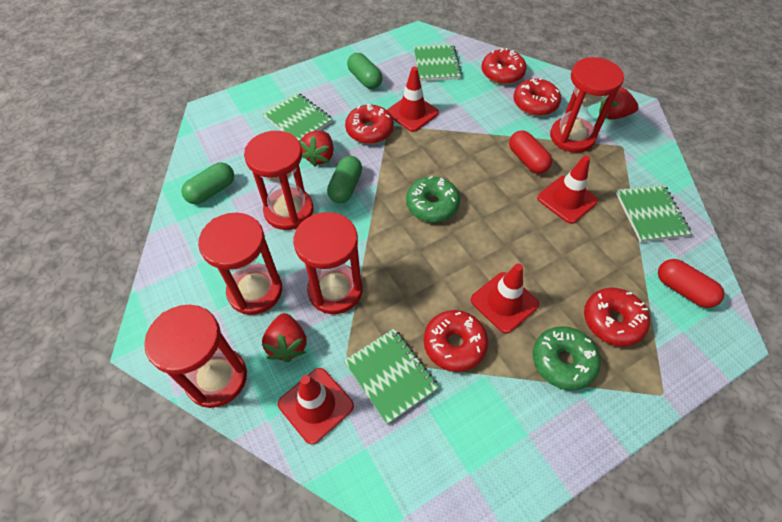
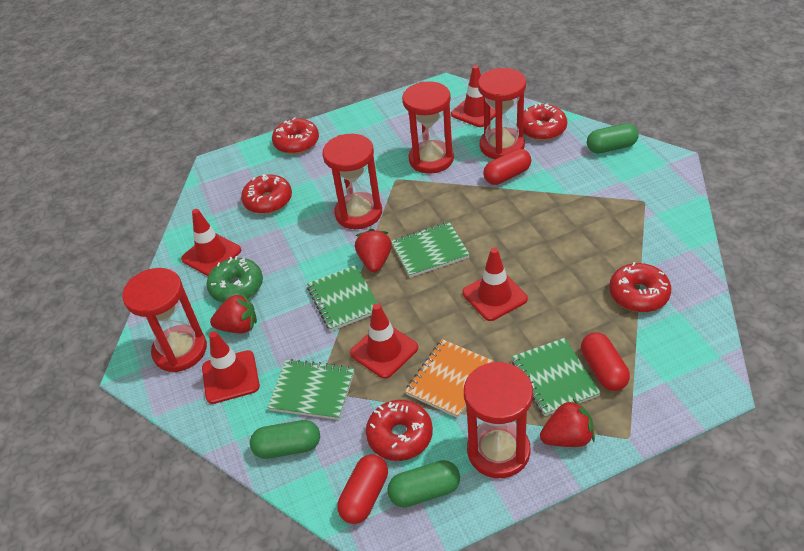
green donut: [406,176,460,223] [533,326,601,390] = 2 -> [206,256,263,303] = 1
orange notebook: none = 0 -> [405,339,493,418] = 1
red capsule: [509,130,552,174] [658,259,725,308] = 2 -> [337,454,388,524] [483,149,531,185] [581,332,630,391] = 3
red traffic cone: [278,368,354,445] [387,67,439,132] [471,264,539,334] [537,155,598,224] = 4 -> [181,209,241,276] [202,331,260,404] [350,303,418,379] [451,65,495,127] [462,248,528,321] = 5

